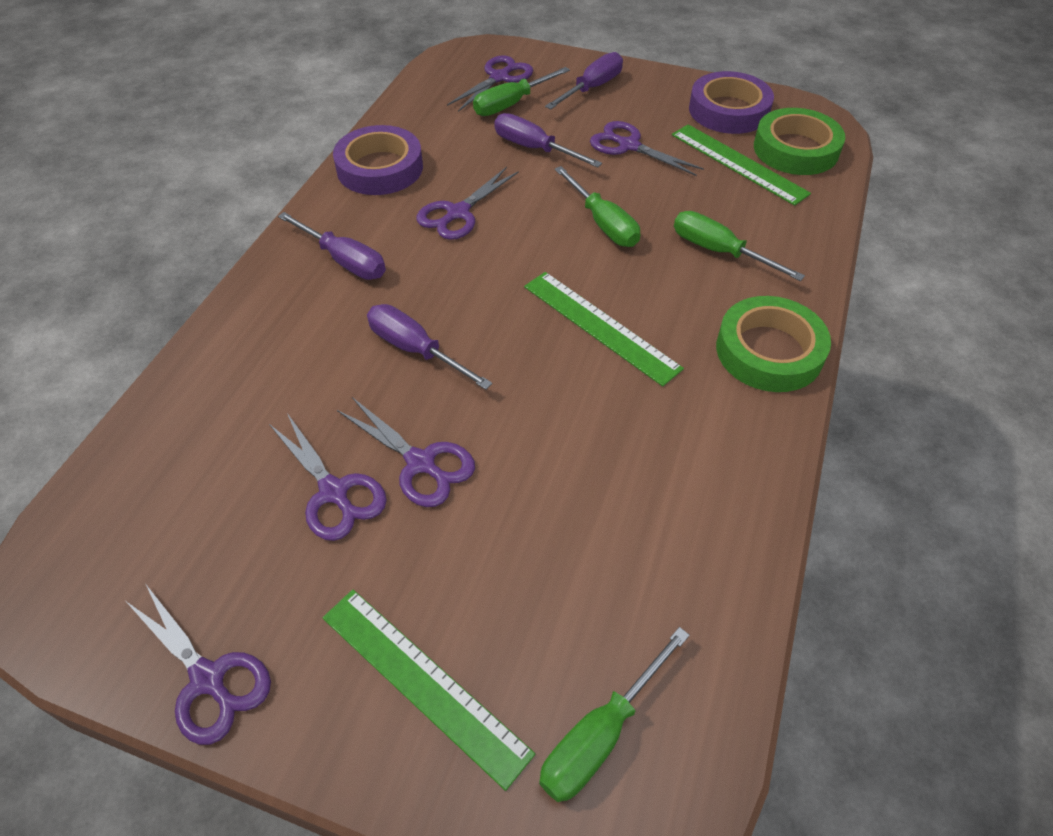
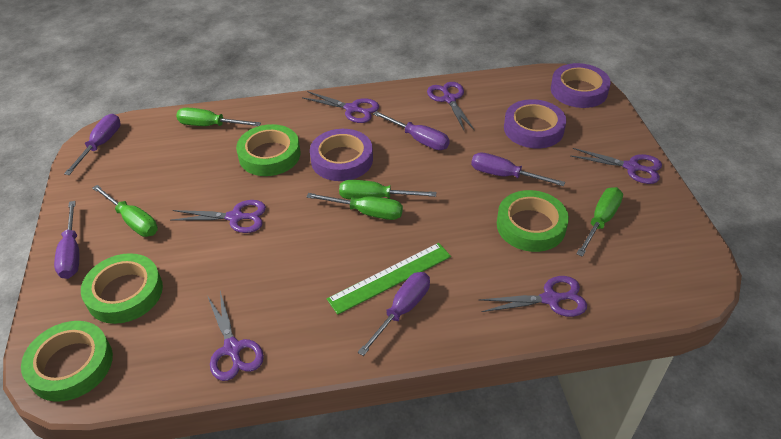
green ruler: [323,590,535,791] [524,272,684,387] [672,124,811,206] = 3 -> [327,243,451,315] = 1
green screwdriver: [473,67,570,116] [539,627,690,802] [555,166,640,247] [674,211,805,281] = 4 -> [92,185,158,237] [176,108,261,126] [307,193,403,220] [339,180,436,200] [576,187,623,257] = 5
green tape: [716,296,831,392] [754,108,845,175] = 2 -> [21,321,113,402] [81,253,163,324] [236,124,301,176] [497,190,569,252] = 4
purple screwdriver: [278,212,386,280] [367,304,492,390] [494,113,602,168] [545,52,623,110] = 4 -> [54,201,79,279] [64,114,121,175] [358,272,430,356] [373,111,450,150] [471,153,565,186] = 5
purple tape: [333,125,423,195] [689,71,774,134] = 2 -> [310,129,373,181] [504,99,566,148] [551,63,611,108] = 3

